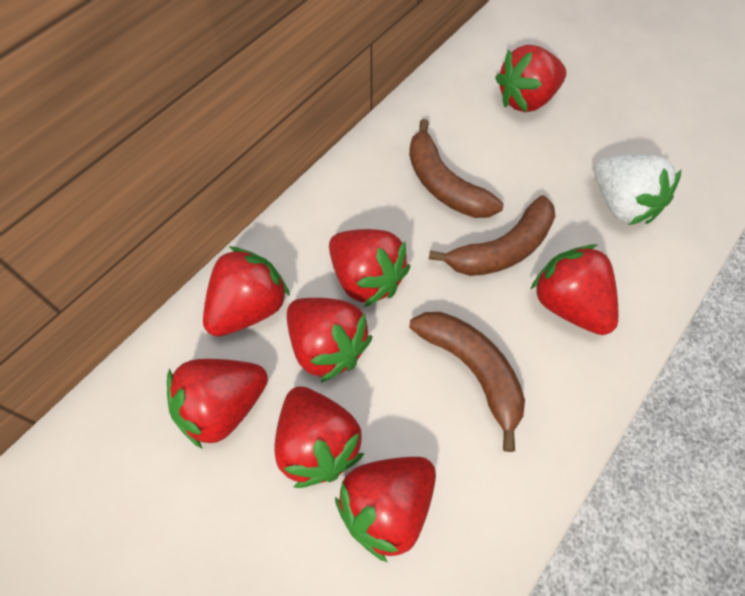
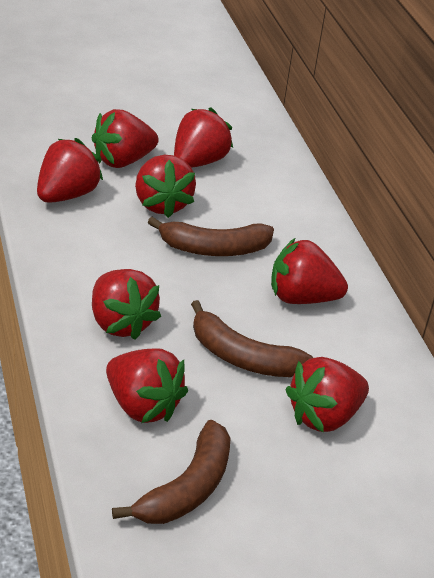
white strawberry: [594,154,681,225] = 1 -> none = 0

